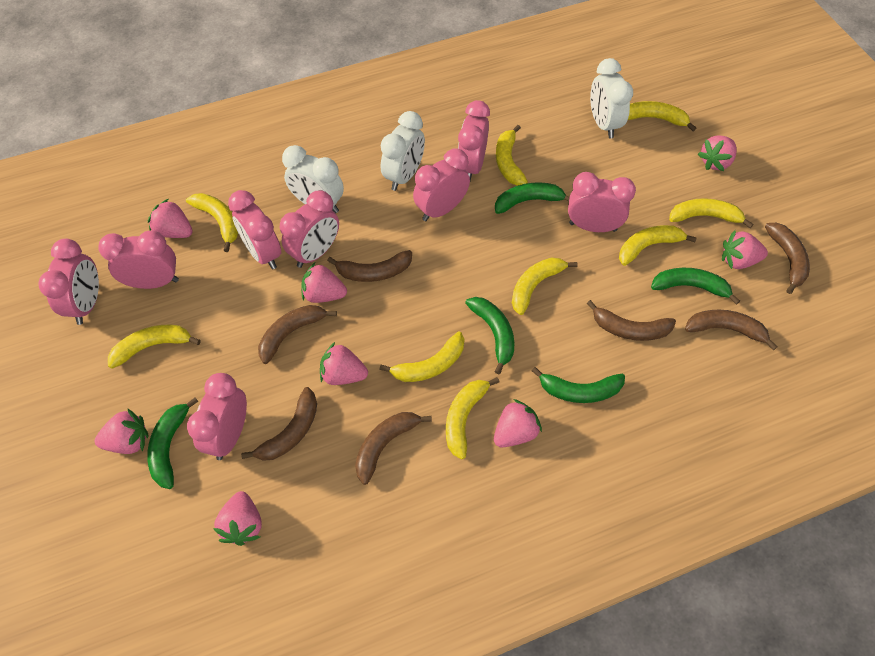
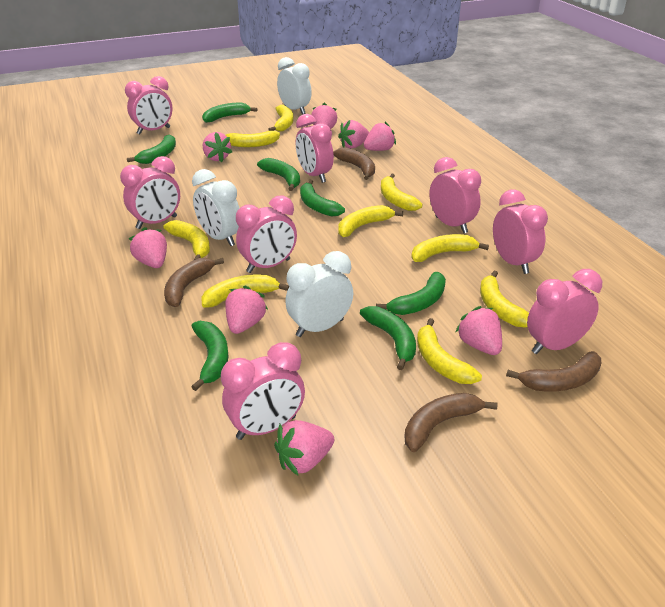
brown banana: [241,387,317,461] [258,305,337,364] [327,250,412,282] [355,412,432,485] [587,300,676,341] [685,310,778,350] [765,223,810,294] = 7 -> [164,258,224,307] [333,147,375,180] [404,393,498,452] [506,351,601,392] = 4
green banana: [147,398,198,489] [465,297,514,374] [495,182,570,214] [532,367,625,403] [651,268,740,305] = 5 -> [127,134,176,164] [191,321,229,391] [202,102,257,123] [257,158,300,191] [300,180,345,217] [360,306,416,370] [376,272,446,315] = 7

